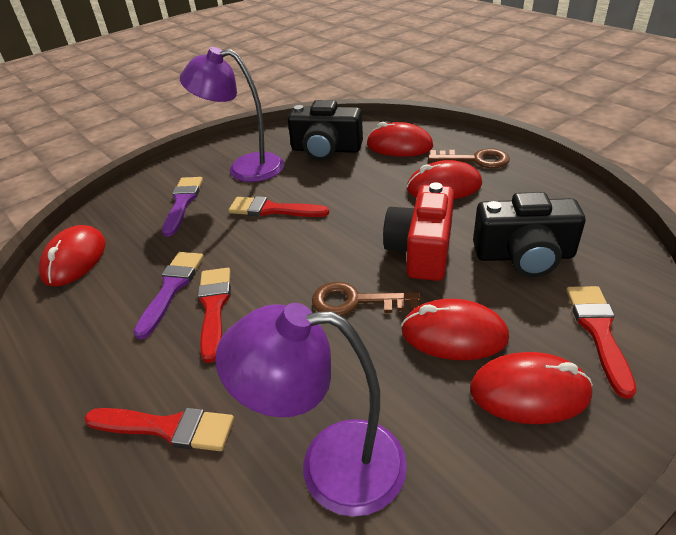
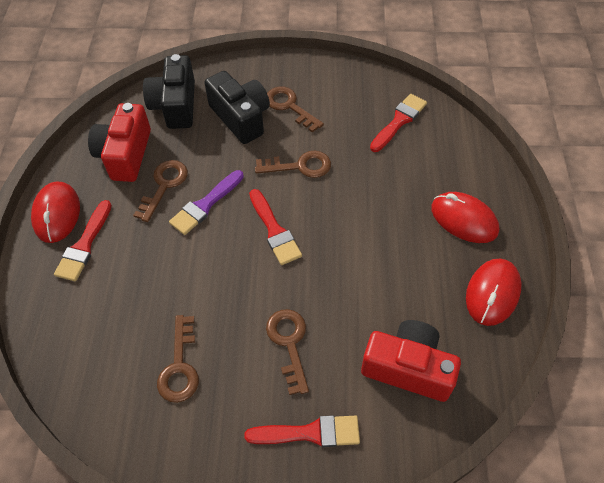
brown key: [312,282,421,316] [428,149,510,168] = 2 -> [133,160,188,222] [157,315,199,403] [255,151,331,178] [266,309,309,395] [267,86,324,133] = 5
purple brush: [133,252,204,339] [162,177,203,237] = 2 -> [169,170,244,235] = 1
purple lamp: [180,47,284,182] [215,303,407,517] = 2 -> none = 0
red camera: [383,182,454,281] = 1 -> [88,103,151,182] [361,320,461,402] = 2
red mouse: [39,225,106,287] [367,122,433,157] [401,299,509,360] [407,160,482,199] [470,352,593,424] = 5 -> [31,181,80,243] [431,192,499,243] [466,259,522,326] = 3

